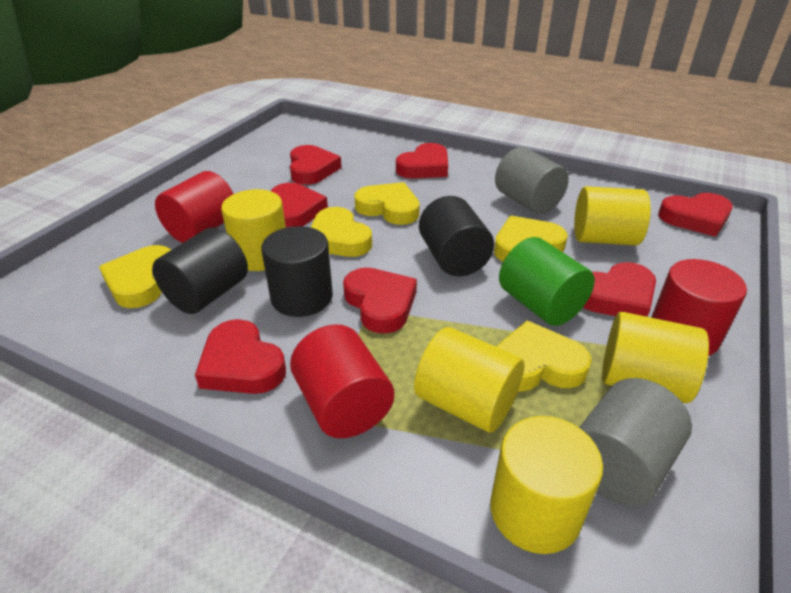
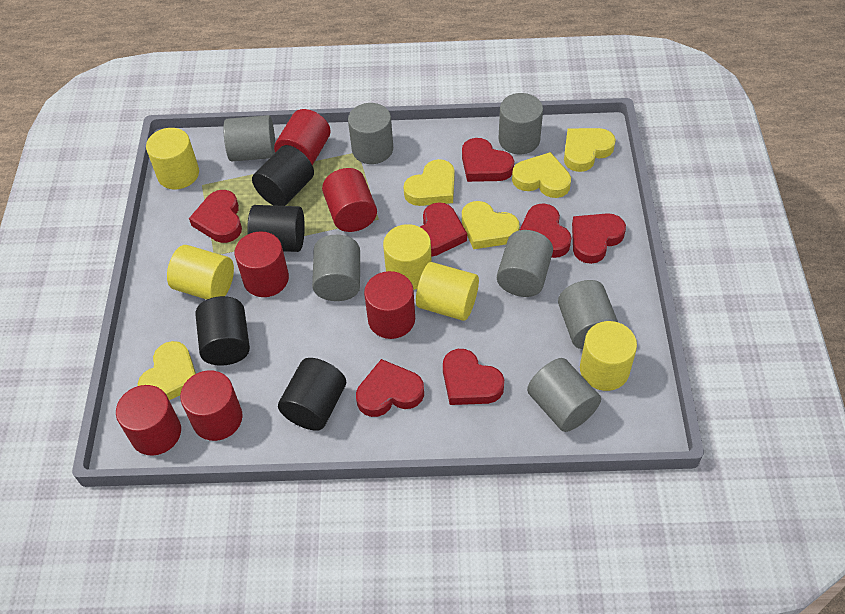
black cylinder: [152,227,248,314] [261,226,333,317] [419,196,494,276] = 3 -> [195,296,250,366] [247,205,305,252] [252,145,314,206] [278,358,346,431] = 4
green cylinder: [499,237,595,326] = 1 -> none = 0
grey cylinder: [495,147,569,214] [579,378,692,506] = 2 -> [223,115,275,161] [312,235,360,301] [348,103,393,164] [497,230,553,297] [499,93,543,154] [527,358,601,432] [558,280,618,349] = 7
red cylinder: [155,171,234,243] [290,324,394,438] [651,259,747,356] = 3 -> [116,385,181,456] [180,370,242,441] [235,231,289,297] [274,109,331,165] [322,168,377,232] [364,271,415,339] = 6

